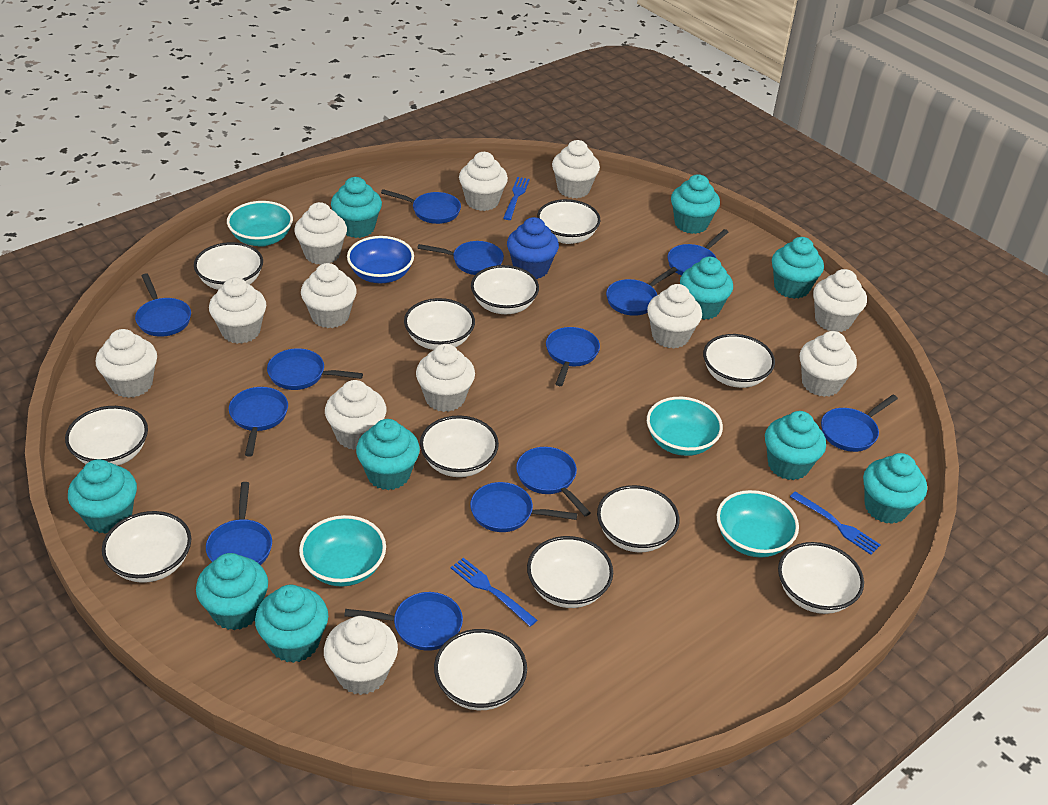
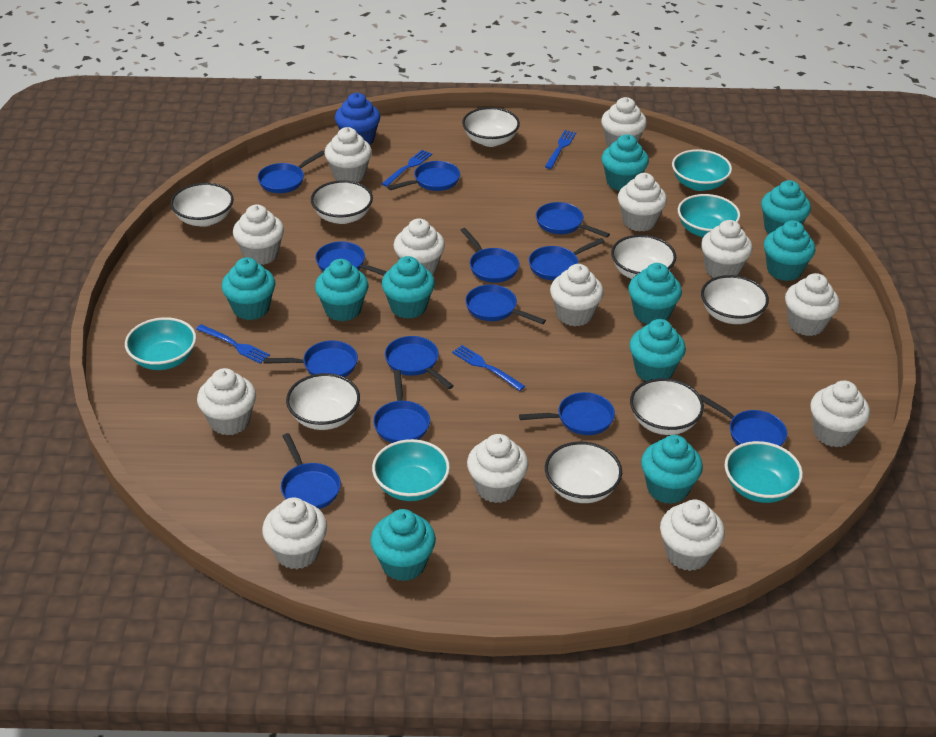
blue bowl: [347,236,414,283] = 1 -> none = 0
blue fork: [451,558,537,627] [503,177,530,220] [790,491,881,555] = 3 -> [196,324,270,364] [382,150,432,187] [452,345,525,391] [545,130,576,169] = 4
turquoise bowl: [227,201,293,247] [299,515,386,587] [647,397,723,456] [717,490,799,557] = 4 -> [125,317,196,370] [372,439,450,501] [672,149,732,191] [678,194,740,237] [725,441,803,503] = 5
white bowl: [65,406,148,466] [102,511,191,583] [194,242,263,290] [404,298,475,350] [420,416,499,477] [434,629,527,710] [471,265,539,314] [527,536,613,608] [537,199,600,244] [597,485,679,553] [703,334,775,388] [778,542,864,614] = 12 -> [170,183,234,227] [286,373,360,430] [311,180,373,224] [462,107,520,147] [545,442,622,503] [611,235,676,279] [630,378,704,435] [701,275,769,324] = 8
white cupcake: [96,329,157,398] [209,277,266,344] [294,202,347,265] [301,263,357,328] [324,616,398,695] [325,380,386,450] [416,344,475,412] [459,152,508,211] [552,140,600,198] [647,284,702,349] [800,331,857,397] [813,269,867,332] = 12 -> [197,368,256,435] [233,205,284,265] [262,498,327,569] [325,127,372,182] [393,218,445,275] [467,434,529,503] [550,264,604,326] [601,97,647,147] [618,173,667,231] [660,499,725,571] [701,220,753,278] [785,273,840,336] [810,380,870,447] = 13

